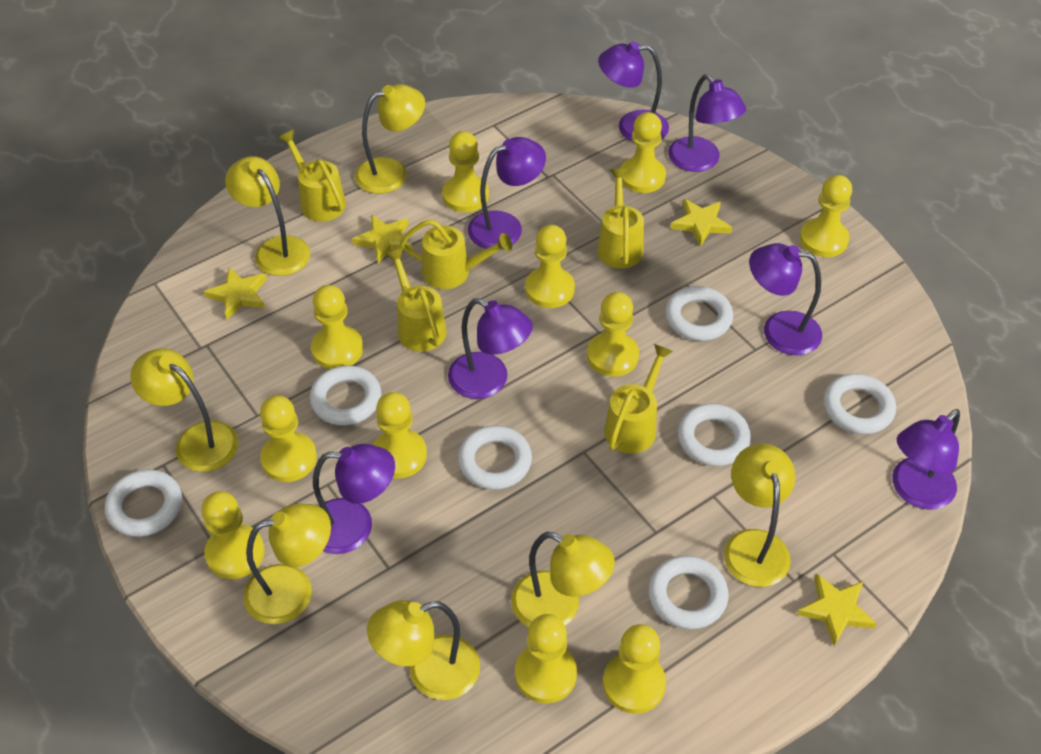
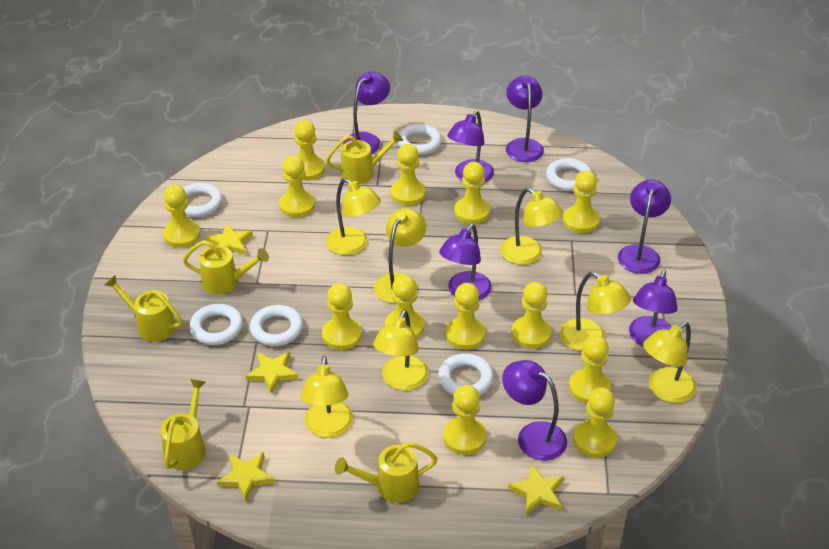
white ring: [105,469,182,537] [310,365,381,425] [458,425,532,490] [648,556,728,629] [665,286,733,341] [677,404,751,466] [823,374,896,434] = 7 -> [183,183,223,217] [189,304,243,345] [250,305,303,346] [397,124,442,155] [438,353,494,396] [546,158,592,191] = 6
yellow pawn: [201,491,265,579] [260,396,317,482] [311,285,363,369] [373,392,427,479] [442,131,489,212] [515,614,577,704] [525,225,575,308] [587,292,639,377] [603,624,666,714] [620,112,666,193] [800,175,852,257] = 11 -> [163,184,200,248] [279,155,315,217] [294,120,325,180] [322,283,362,350] [385,275,424,338] [391,144,426,205] [443,385,487,455] [446,283,485,350] [454,162,490,224] [511,282,552,349] [563,170,600,233] [569,335,611,404] [573,387,617,458] = 13

